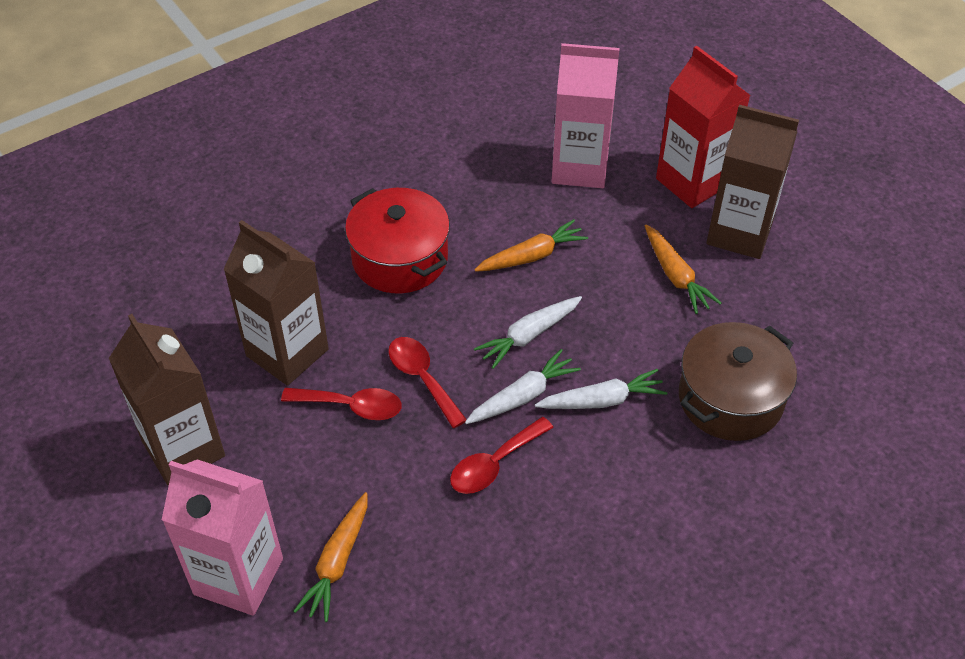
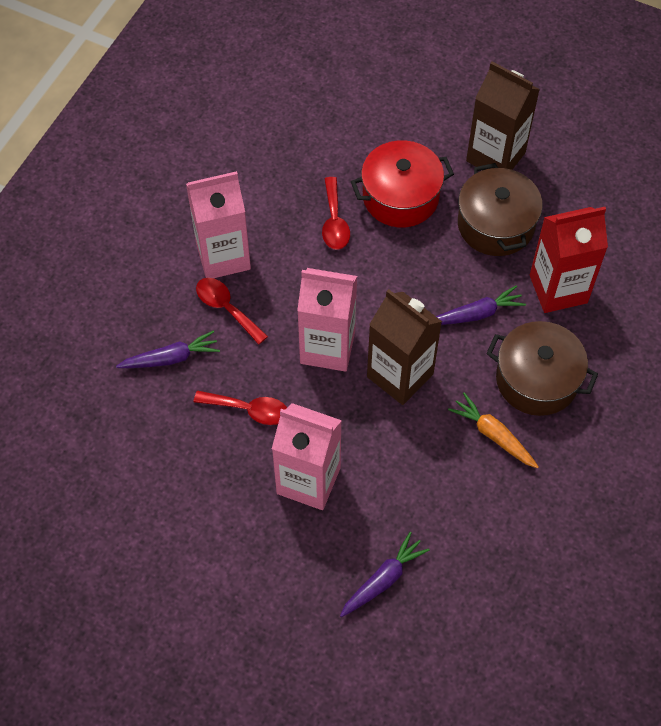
brown carton: [109,314,225,486] [223,220,329,386] [706,105,799,259] = 3 -> [367,289,442,405] [466,62,540,170] = 2
brown pot: [679,322,797,441] = 1 -> [458,163,543,256] [486,321,598,416] = 2
orange carrot: [294,492,368,622] [474,219,588,272] [645,225,721,314] = 3 -> [448,393,539,468] = 1
pink carton: [162,459,283,616] [552,43,620,188] = 2 -> [186,171,251,278] [272,403,342,510] [297,268,357,372] = 3
purple carrot: none = 0 -> [116,330,220,368] [340,532,430,617] [436,285,526,325] = 3
white carrot: [465,349,581,424] [474,296,582,369] [535,369,667,409] = 3 -> none = 0

